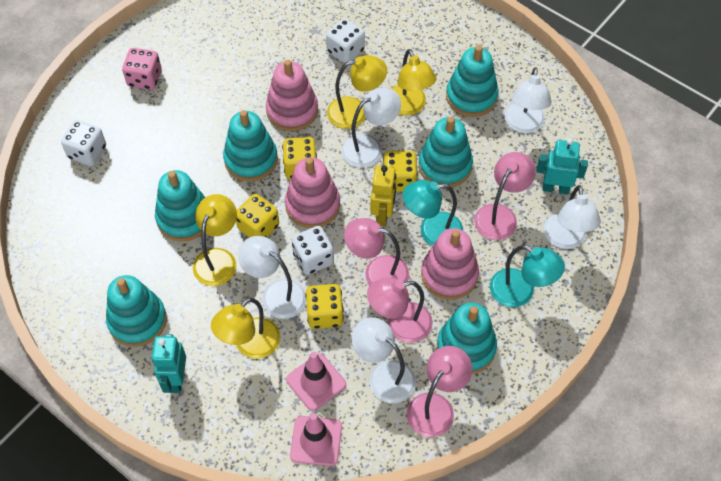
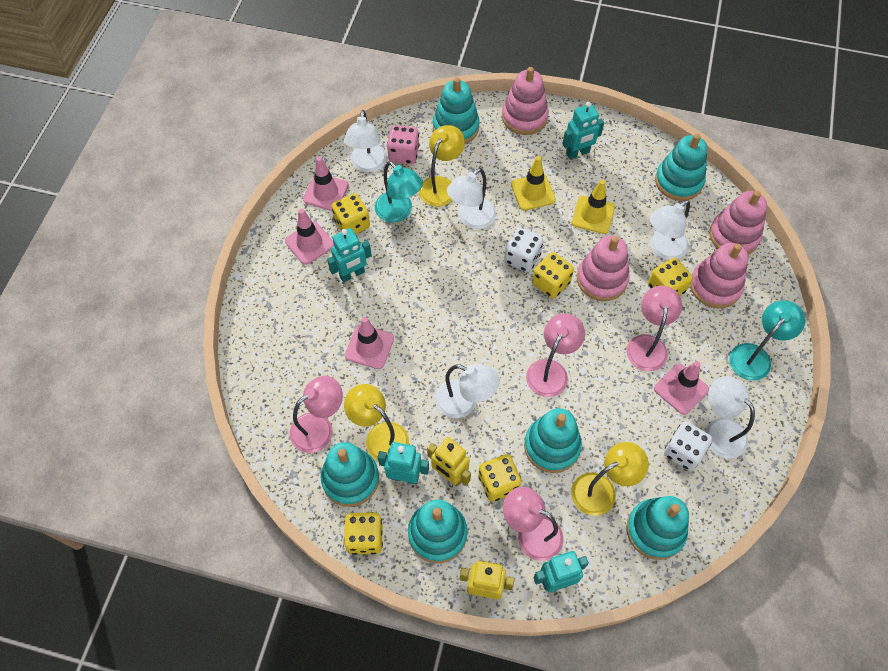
pink stacking toy: [266,60,318,131] [285,157,340,228] [421,228,479,300] = 3 -> [502,67,549,135] [577,235,630,301] [690,243,748,308] [709,191,767,255] = 4
pink traffic cone: [286,352,346,411] [290,413,342,466] = 2 -> [285,209,334,265] [303,156,349,211] [345,317,394,369] [654,361,709,415] = 4
turquoise robot: [152,334,186,393] [536,138,588,194] = 2 -> [327,228,372,282] [378,442,429,484] [533,551,589,592] [562,102,604,159] = 4
white dice: [61,120,106,166] [292,226,334,275] [326,19,365,63] = 3 -> [504,228,543,272] [664,421,712,471] = 2
yellow dice: [236,194,279,238] [282,137,317,179] [305,284,344,329] [383,151,418,192] = 4 -> [332,193,370,234] [344,512,383,555] [478,454,522,502] [532,252,574,298] [648,258,693,296] = 5
yellow lamp: [193,194,237,286] [211,298,280,359] [327,55,387,129] [392,49,437,116] = 4 -> [344,384,409,461] [419,125,465,207] [571,442,649,516] = 3
yellow robot: [370,165,396,226] = 1 -> [427,437,471,487] [460,561,515,600] = 2
yellow traffic cone: none = 0 -> [511,156,556,211] [572,180,615,234] = 2

